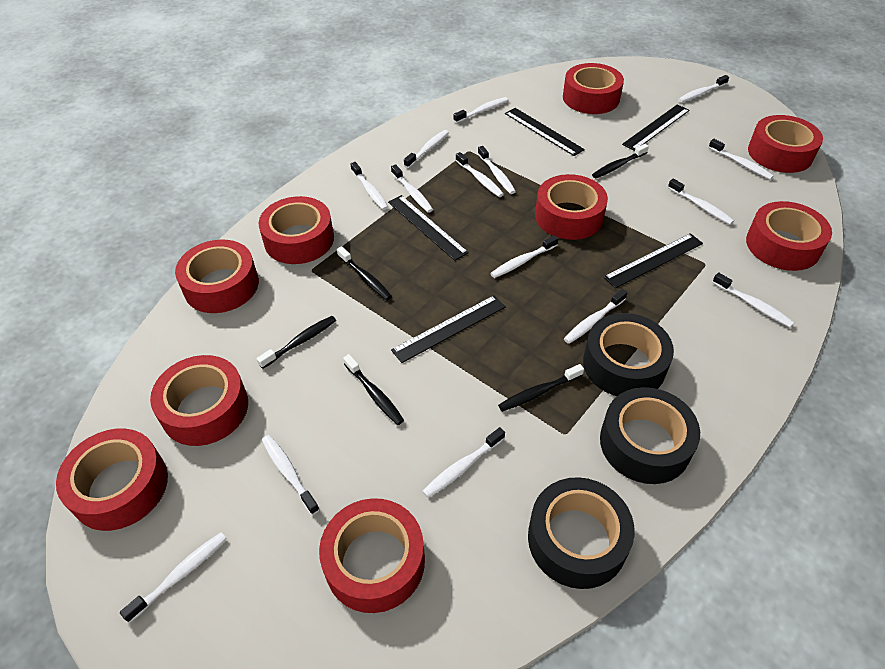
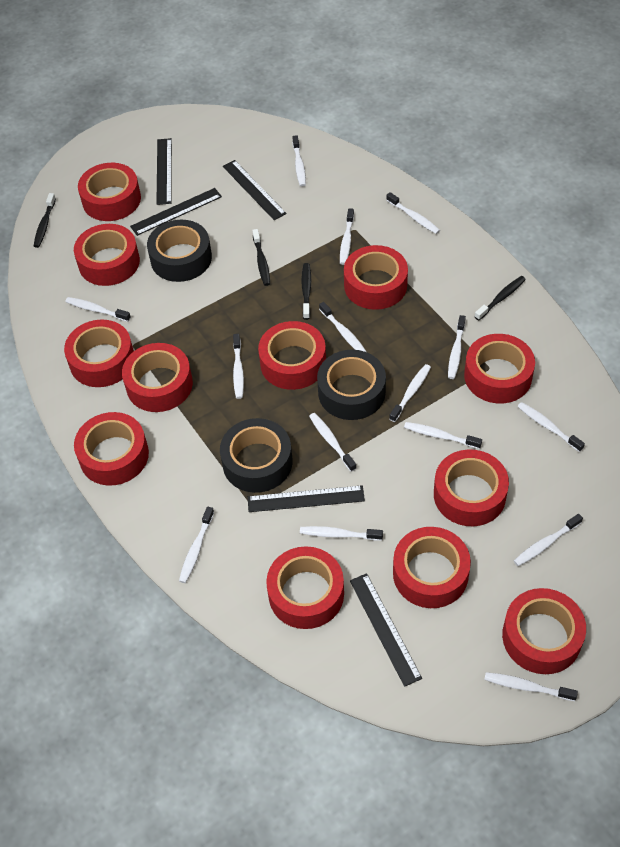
black toothbrush: [256,316,336,369] [337,246,392,300] [343,354,404,425] [498,364,584,412] [592,144,649,178] = 5 -> [34,193,56,248] [252,229,270,286] [301,263,311,320] [475,276,526,321] = 4
red tape: [56,428,168,531] [150,355,248,446] [175,240,259,313] [259,196,334,264] [319,498,425,613] [535,174,608,240] [563,63,624,114] [746,201,832,271] [748,115,823,173] = 9 -> [64,320,134,387] [74,224,140,286] [74,412,149,486] [78,163,141,221] [122,343,193,412] [258,321,326,390] [266,546,344,629] [344,245,408,310] [393,527,471,608] [434,449,509,526] [464,334,535,403] [502,588,586,674] = 12

